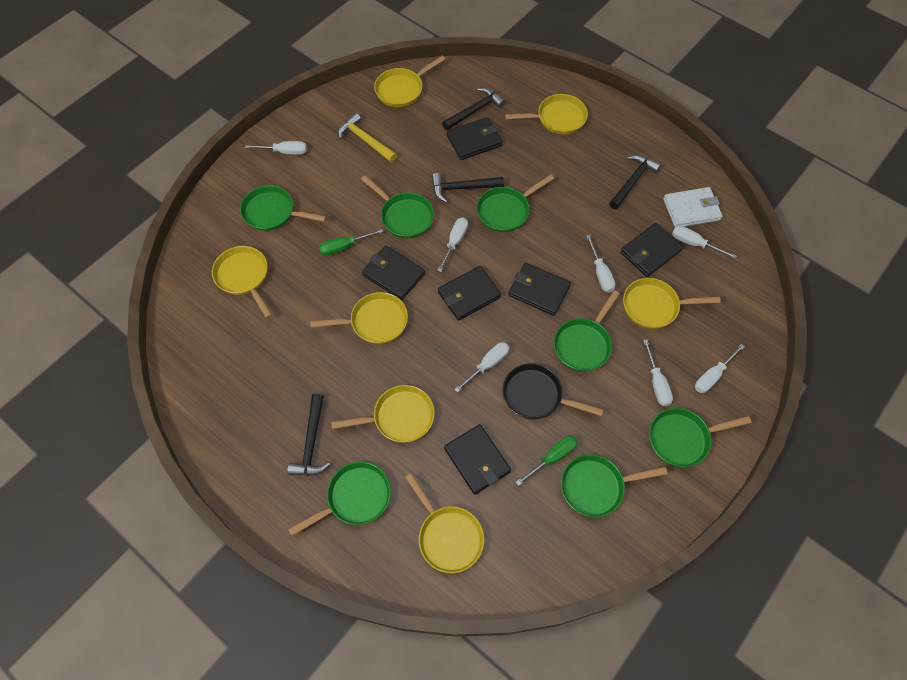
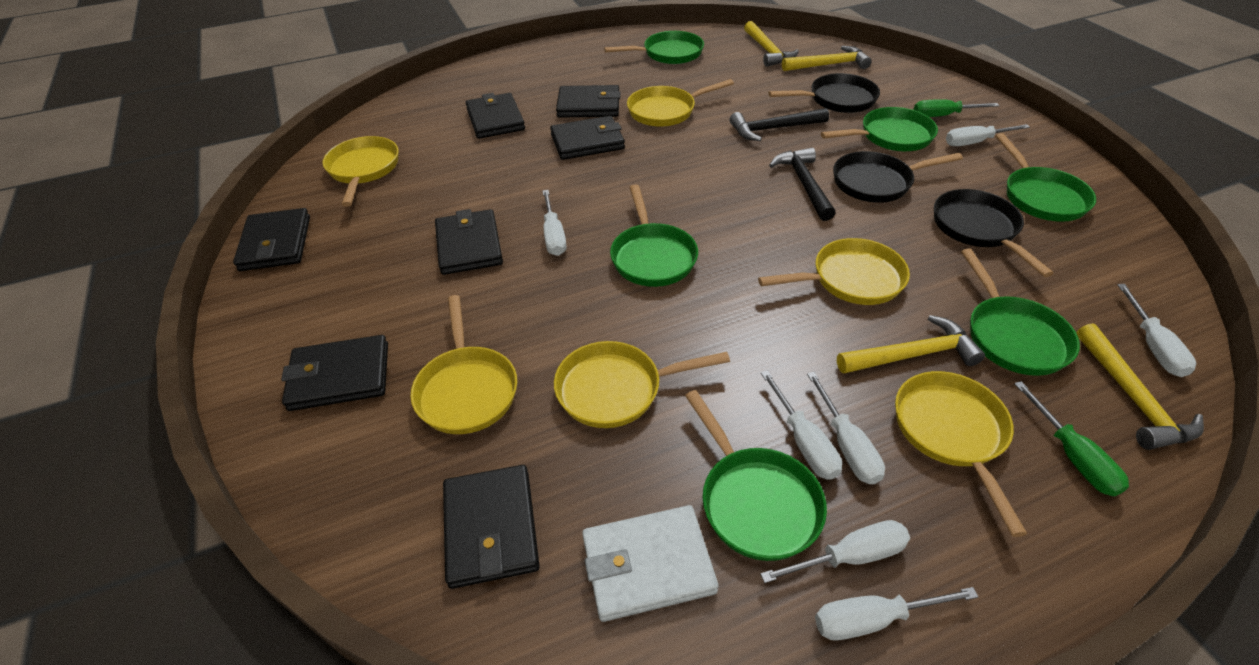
black hammer: [287,394,330,476] [431,173,504,203] [442,88,506,130] [609,155,661,209] = 4 -> [729,108,829,141] [769,147,836,221] = 2
black pan: [502,363,603,420] = 1 -> [769,73,880,113] [833,151,963,203] [934,189,1054,277] = 3
black wallet: [362,246,425,300] [438,266,501,321] [444,424,511,495] [447,117,502,160] [508,263,571,316] [620,223,683,277] = 6 -> [233,208,310,271] [281,335,388,411] [435,209,503,275] [443,465,540,589] [465,93,525,139] [550,116,625,160] [556,85,621,118] = 7
green pan: [240,185,327,231] [288,462,391,536] [361,176,434,238] [477,174,554,232] [554,290,620,371] [561,454,668,517] [649,408,751,467] = 7 -> [604,31,704,64] [610,184,698,287] [685,390,827,561] [821,107,938,151] [961,249,1080,376] [995,133,1096,222] = 6
yellow hammer: [338,113,397,162] = 1 -> [744,21,799,67] [782,46,872,71] [837,315,985,374] [1077,323,1204,450] = 4
yellow pan: [212,246,272,318] [310,292,408,344] [331,385,435,443] [374,56,445,107] [405,473,484,573] [505,94,588,135] [623,278,721,329] = 7 -> [323,136,399,207] [410,295,517,434] [554,341,730,428] [627,79,734,127] [758,238,910,305] [895,371,1027,537] = 6

